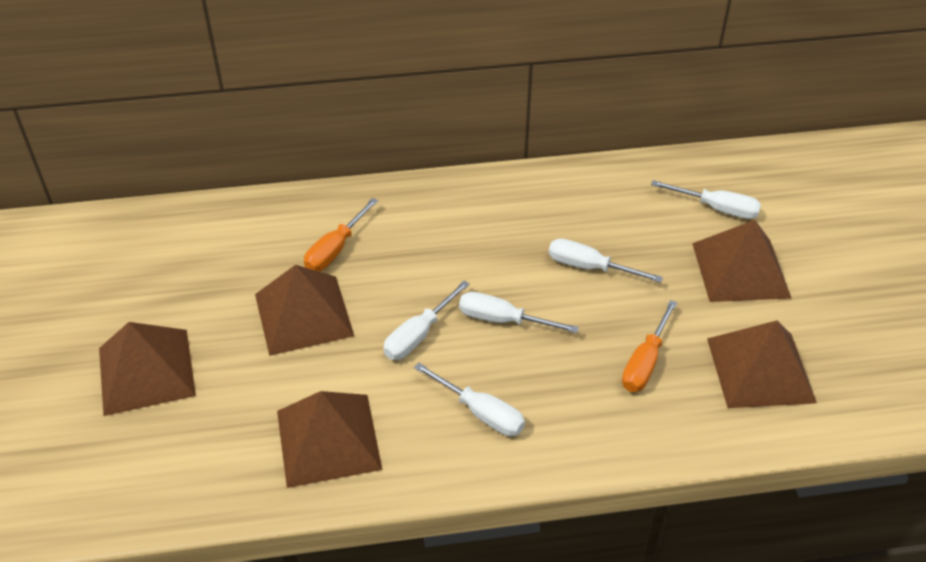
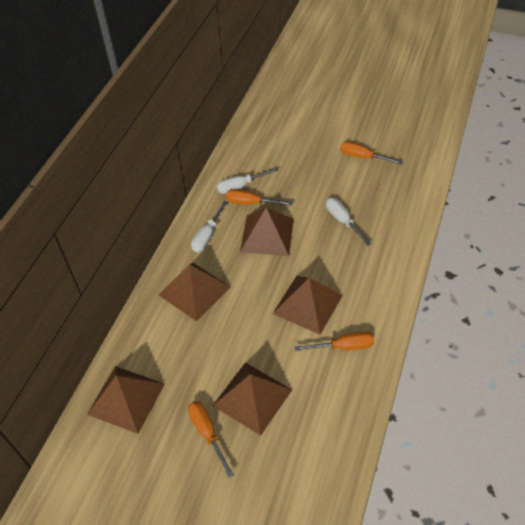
orange screwdriver: [304,198,378,271] [622,300,677,392] = 2 -> [188,401,234,477] [226,189,293,205] [295,331,374,351] [340,142,403,164] = 4
white screwdriver: [383,281,470,360] [414,363,525,436] [459,292,579,333] [549,238,663,283] [651,180,761,219] = 5 -> [191,200,228,252] [216,168,278,194] [326,198,372,246] = 3

